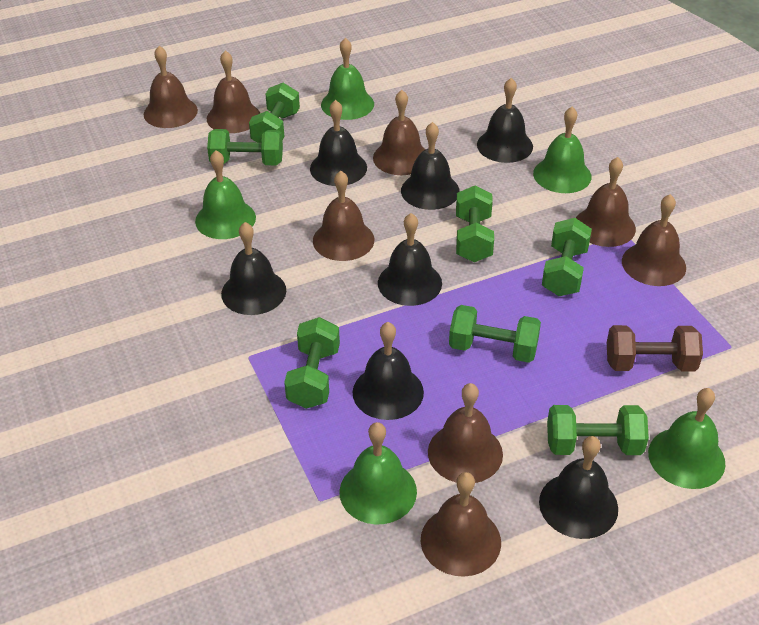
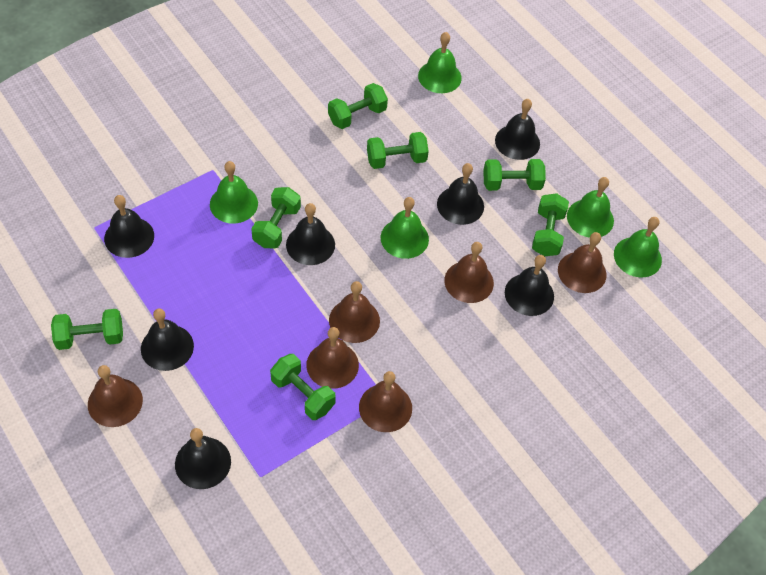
brown bell: [144,46,198,128] [207,50,260,133] [313,171,375,261] [373,90,426,175] [421,472,501,577] [428,383,503,483] [576,157,636,247] [622,194,686,286] = 8 -> [88,365,143,427] [306,327,359,389] [329,281,380,343] [359,371,412,432] [444,242,494,303] [558,232,606,293] = 6
brown dumbbell: [607,325,703,371] = 1 -> none = 0

